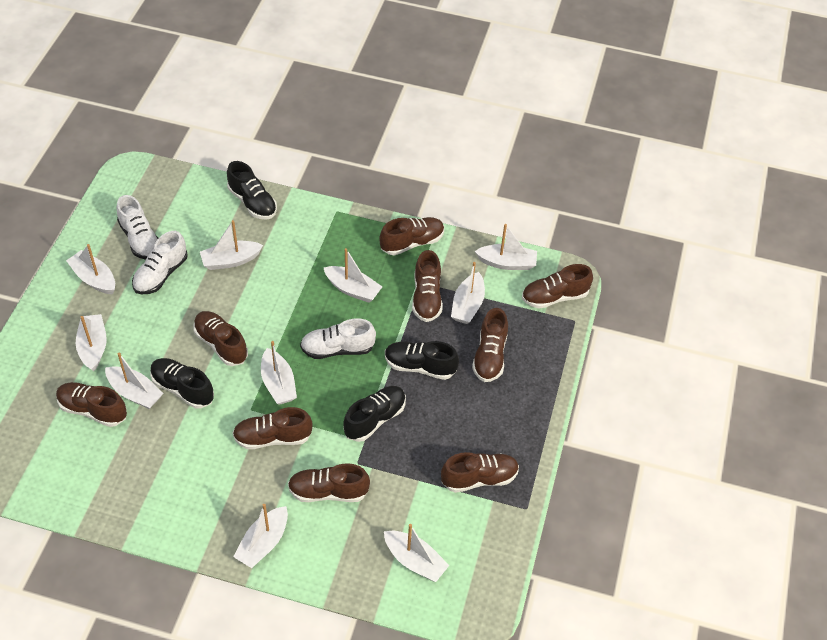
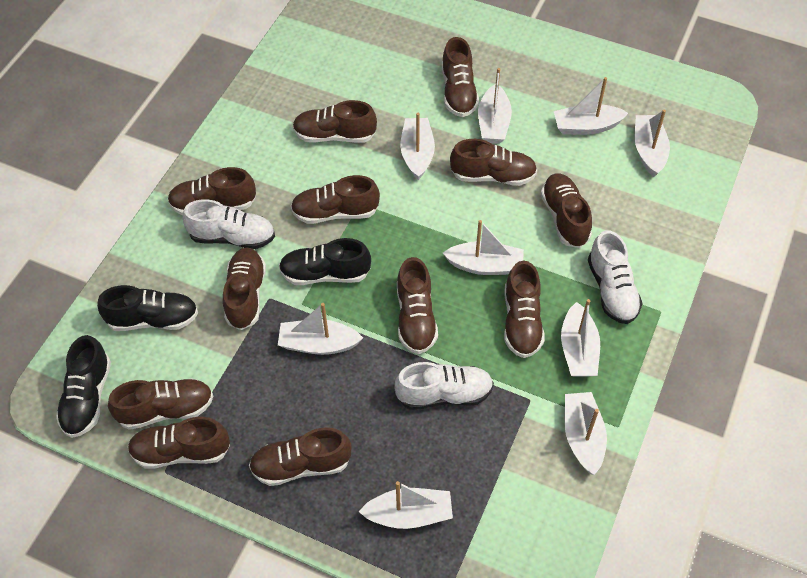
black shoe: [150,358,214,409] [227,161,277,220] [343,386,406,442] [385,341,459,380] = 4 -> [56,335,111,438] [97,285,198,331] [279,238,371,285] = 3
brown shoe: [56,382,127,427] [193,311,248,366] [233,407,313,449] [288,463,370,502] [379,217,444,255] [412,250,443,322] [441,452,519,493] [472,308,508,382] [522,264,593,309] = 9 -> [108,378,213,430] [128,417,230,469] [167,167,256,215] [223,247,266,330] [249,427,352,486] [291,175,380,224] [293,100,377,143] [397,257,438,354] [442,37,479,117] [450,139,537,186] [504,260,545,358] [541,173,592,248] = 12
white boat: [66,244,115,294] [76,314,107,372] [105,352,164,409] [200,220,263,270] [233,504,288,568] [261,341,297,405] [324,248,382,303] [384,524,449,582] [451,262,485,324] [475,224,537,270] = 10 -> [278,303,363,355] [359,481,453,529] [400,113,435,180] [443,220,524,275] [478,68,512,144] [554,77,628,135] [561,299,600,376] [565,392,607,475] [635,109,670,177] = 9

